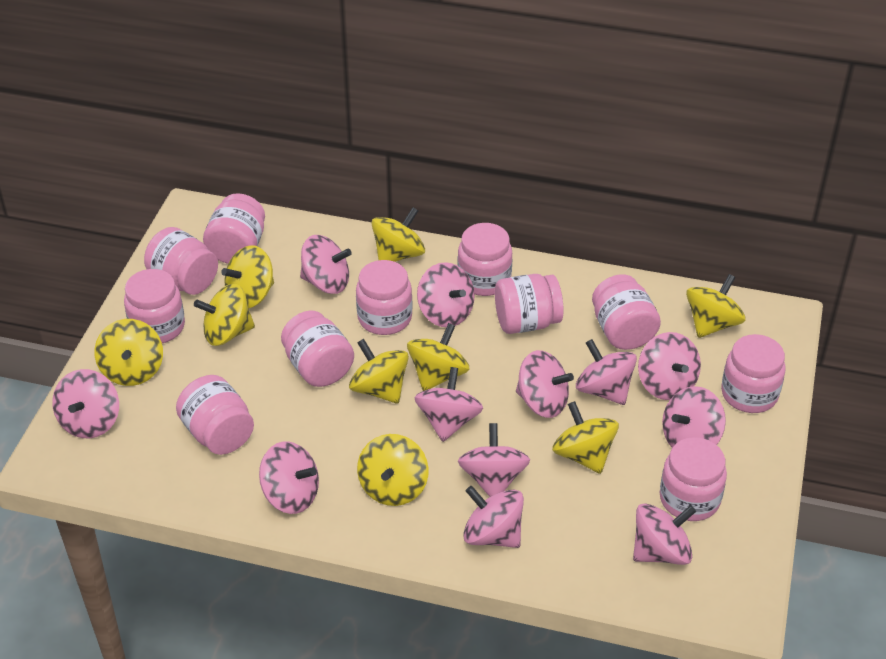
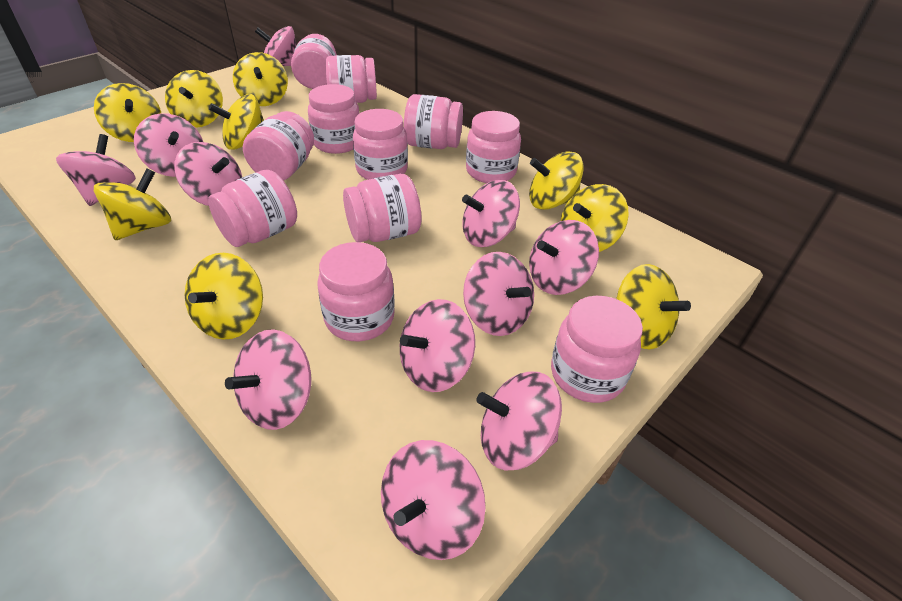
pink spinning top: [52,369,119,438] [259,441,319,514] [300,235,352,294] [414,367,483,442] [417,262,475,327] [458,423,530,497] [463,486,524,548] [516,350,574,418] [576,339,637,405] [633,504,696,565] [638,332,701,400] [662,386,726,448] = 12 -> [56,134,136,206] [134,113,203,177] [175,142,242,206] [225,329,311,430] [255,26,297,66] [381,440,486,560] [400,299,475,392] [462,180,520,247] [463,252,534,336] [476,371,562,470] [529,220,599,295] = 11

